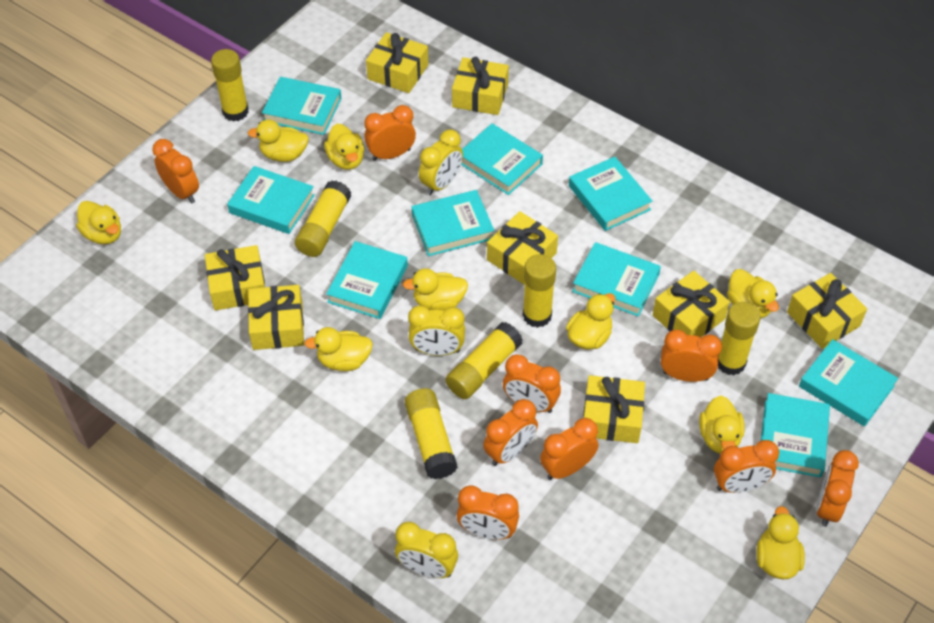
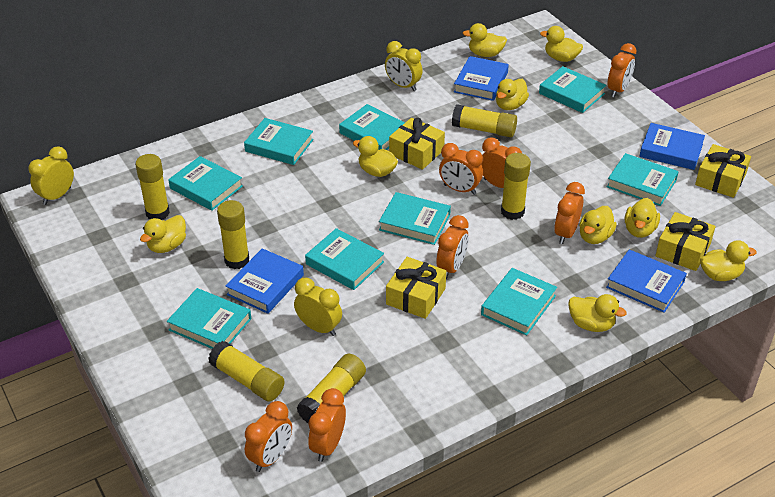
blue book: none = 0 -> [226,248,304,314] [454,56,509,101] [606,249,687,313] [639,123,705,170] = 4
orange clock: [152,139,199,204] [364,105,416,161] [457,485,519,540] [483,399,538,466] [503,354,561,413] [540,418,598,480] [661,330,722,382] [714,440,779,493] [816,450,859,527] = 9 -> [245,401,292,472] [308,388,346,462] [437,215,469,279] [439,143,483,195] [481,138,522,188] [554,182,585,244] [608,43,636,97] = 7
yellow gift: [205,245,265,311] [248,285,304,350] [366,32,428,93] [452,57,509,115] [487,211,558,285] [583,375,645,443] [653,271,730,337] [787,273,867,349] = 8 -> [386,257,446,319] [389,118,445,170] [655,212,715,271] [695,144,751,198] = 4

